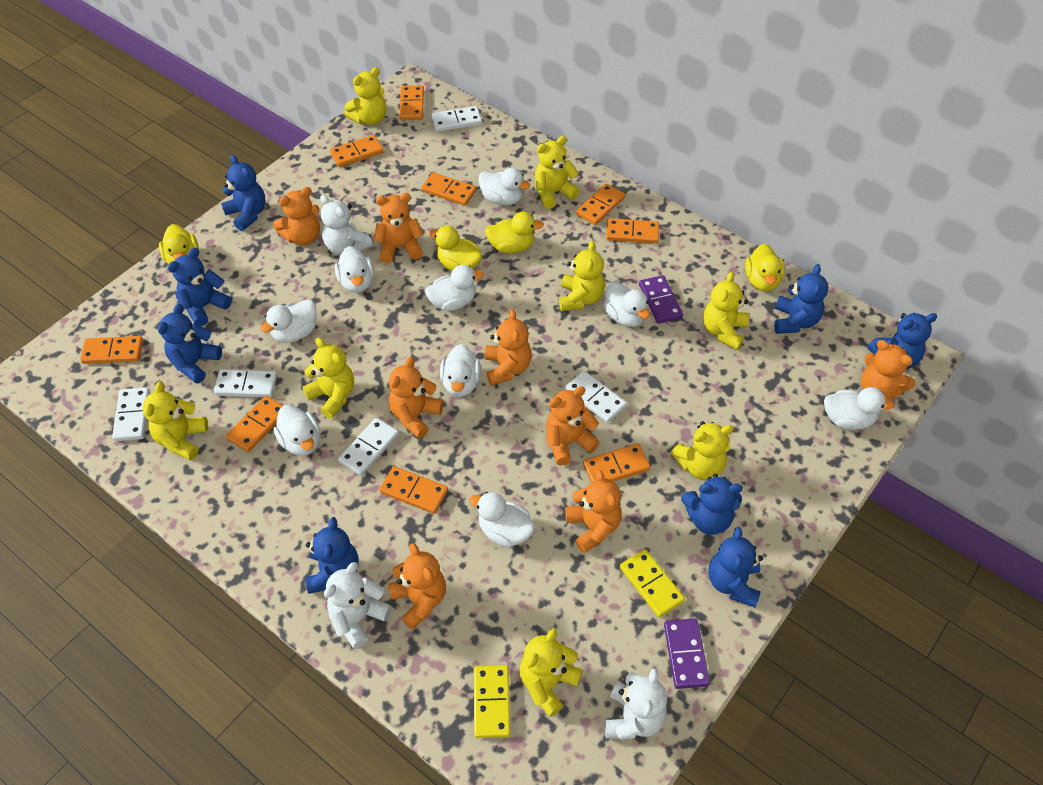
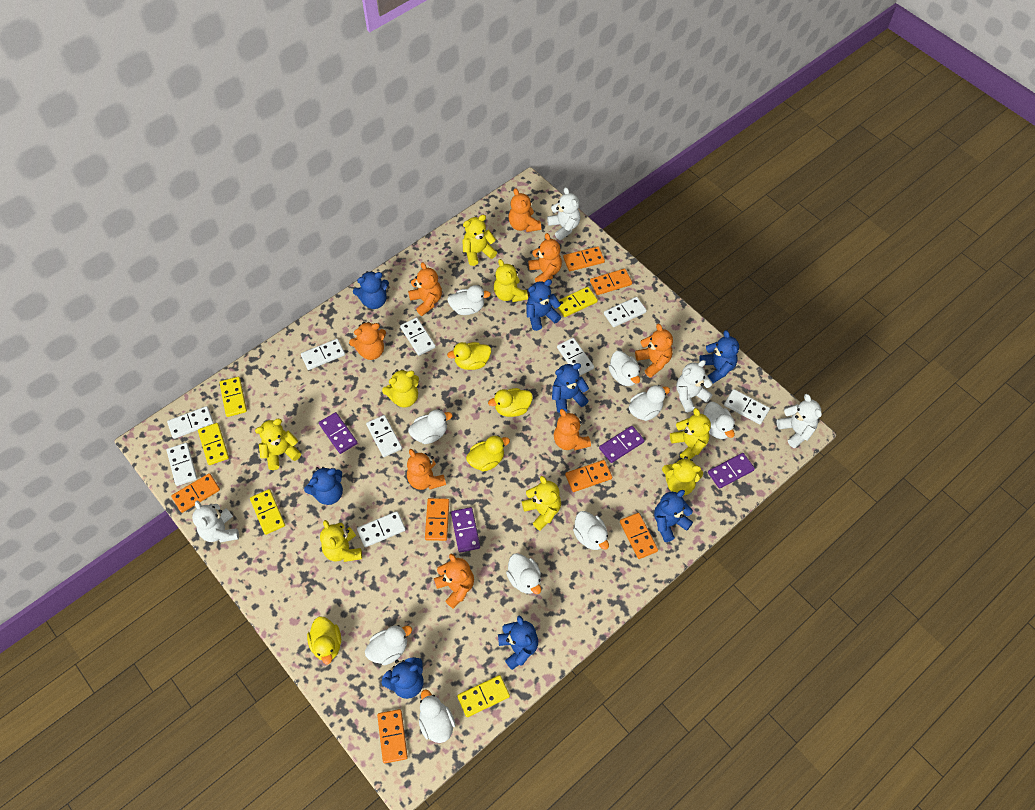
orange domino: [80,336,143,364] [226,396,283,452] [330,135,384,167] [379,466,448,514] [399,85,424,120] [421,172,477,206] [576,183,625,225] [583,443,650,482] [606,218,659,244] = 9 -> [171,473,220,513] [377,709,408,763] [425,498,449,541] [563,246,605,271] [565,460,612,492] [590,268,632,295] [620,513,658,559] = 7
purple domino: [639,275,683,324] [664,618,710,689] = 2 -> [319,412,357,454] [451,507,480,553] [599,426,645,463] [708,453,755,489] = 4
white domino: [112,387,150,441] [214,369,277,397] [338,418,399,476] [431,106,482,132] [565,371,627,423] = 5 -> [167,406,214,439] [167,443,197,486] [301,339,345,370] [357,511,406,547] [366,415,402,457] [400,317,436,356] [557,338,594,375] [604,297,647,327] [724,389,770,424] = 9
white teddy bear: [320,195,373,255] [324,562,392,649] [605,668,667,740] = 3 -> [192,501,239,542] [547,187,580,240] [676,360,713,412] [777,394,822,448] = 4
yellow domino: [474,665,511,738] [620,549,685,618] = 2 -> [198,423,229,465] [219,377,247,417] [250,489,285,535] [457,675,510,717] [558,287,598,317] = 5

